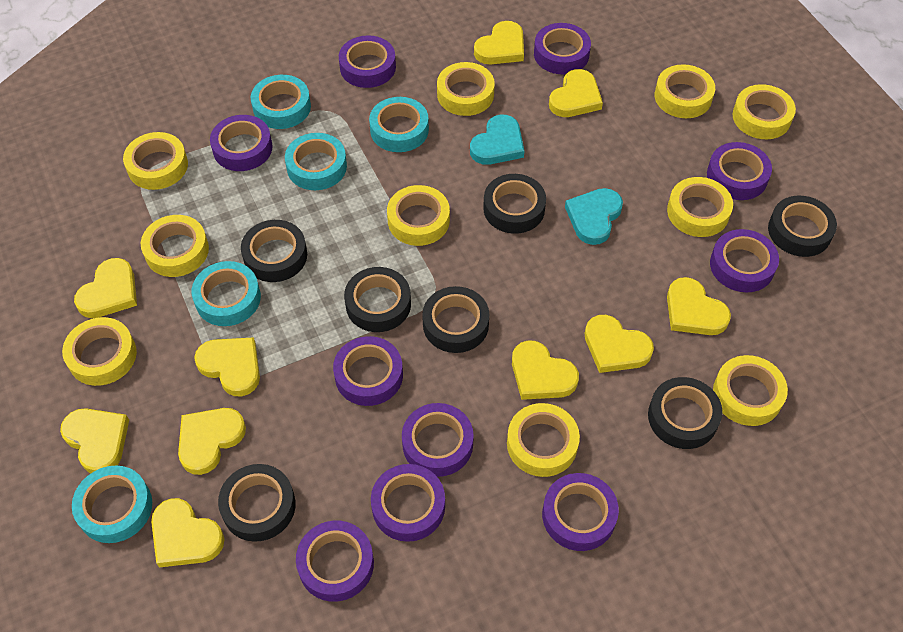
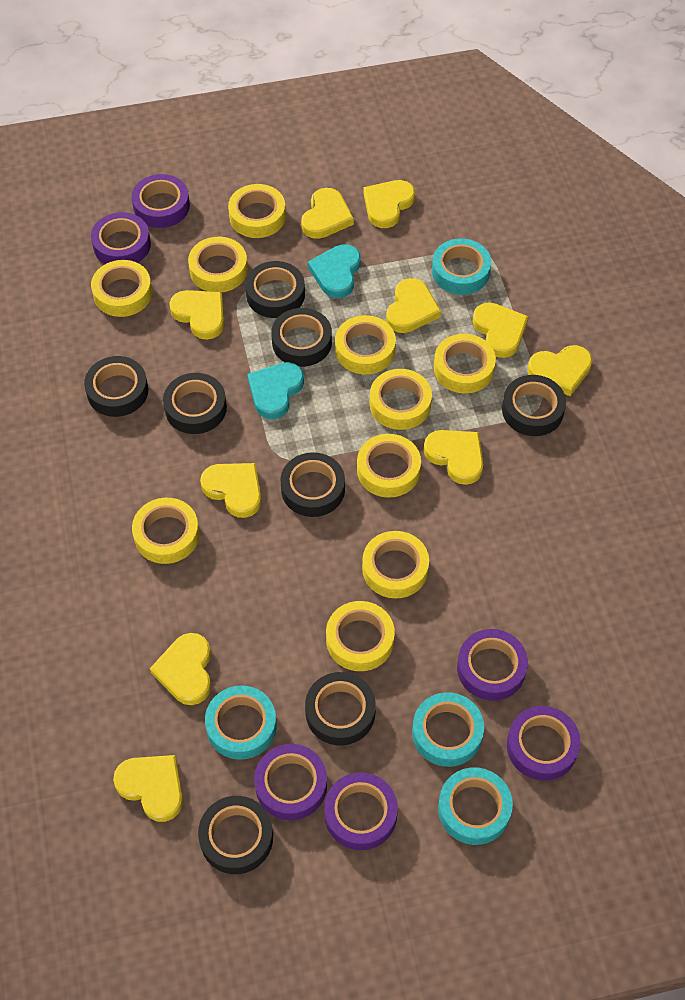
black tape: [218,464,296,542] [241,220,307,282] [344,267,411,332] [422,286,489,353] [483,174,546,234] [648,377,723,449] [768,196,837,257] = 7 -> [84,356,148,417] [163,373,227,434] [198,796,273,874] [245,261,305,318] [271,308,332,367] [281,452,345,517] [305,672,376,745] [502,375,566,436] = 8
purple tape: [210,115,273,171] [296,521,374,602] [333,336,403,406] [339,35,396,88] [371,464,445,542] [402,403,474,477] [534,23,591,74] [542,473,619,551] [707,142,772,200] [710,229,779,292] = 10 -> [91,212,151,264] [131,174,190,228] [254,744,327,820] [324,773,398,850] [457,629,528,701] [507,706,581,781] = 6
turquoise tape: [72,466,152,543] [192,261,261,326] [251,75,311,129] [285,133,347,190] [369,97,429,152] = 5 -> [205,685,277,760] [412,692,484,767] [432,238,491,295] [438,768,513,845] = 4

